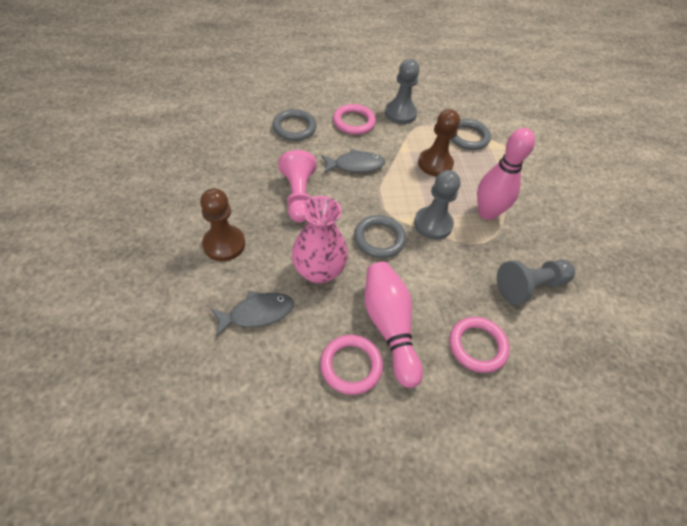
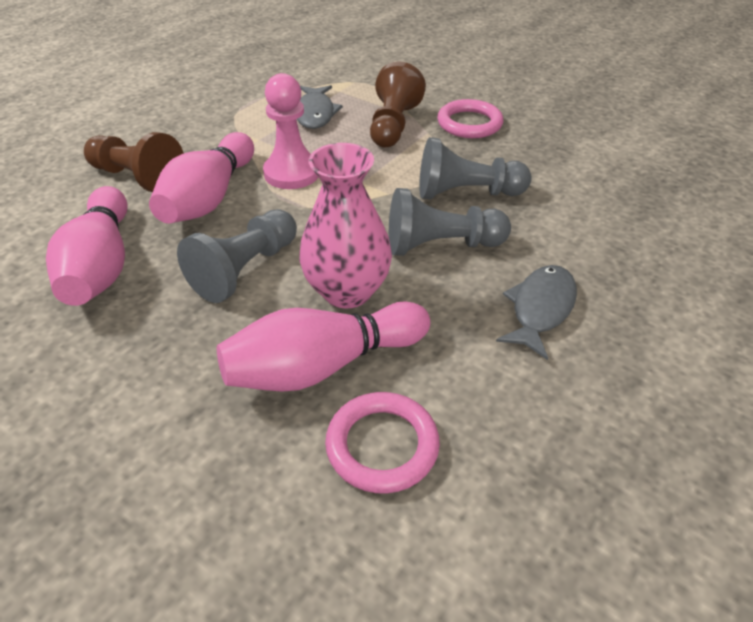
grey ring: [272,109,317,141] [354,215,406,258] [450,119,491,150] = 3 -> none = 0
pink bowling pin: [364,262,423,388] [477,128,535,220] = 2 -> [46,186,128,306] [149,132,254,224] [217,301,430,392] = 3
pink ring: [320,335,383,395] [333,104,376,135] [450,317,510,373] = 3 -> [325,392,440,493] [437,99,504,138] = 2

